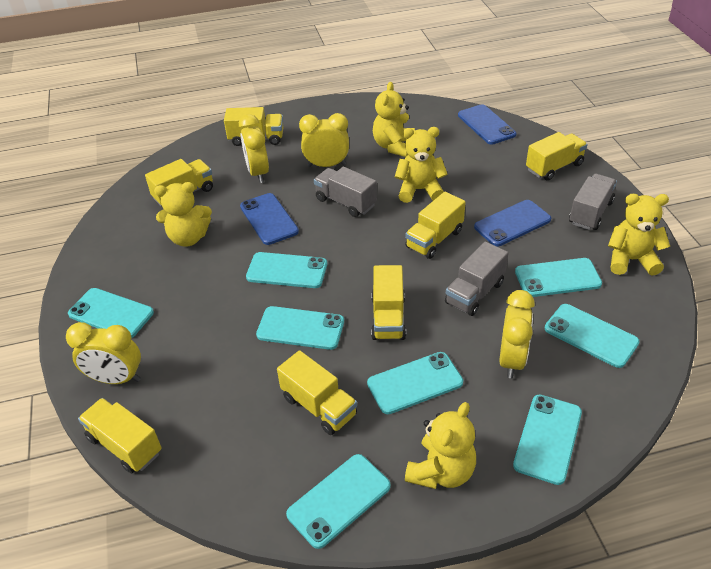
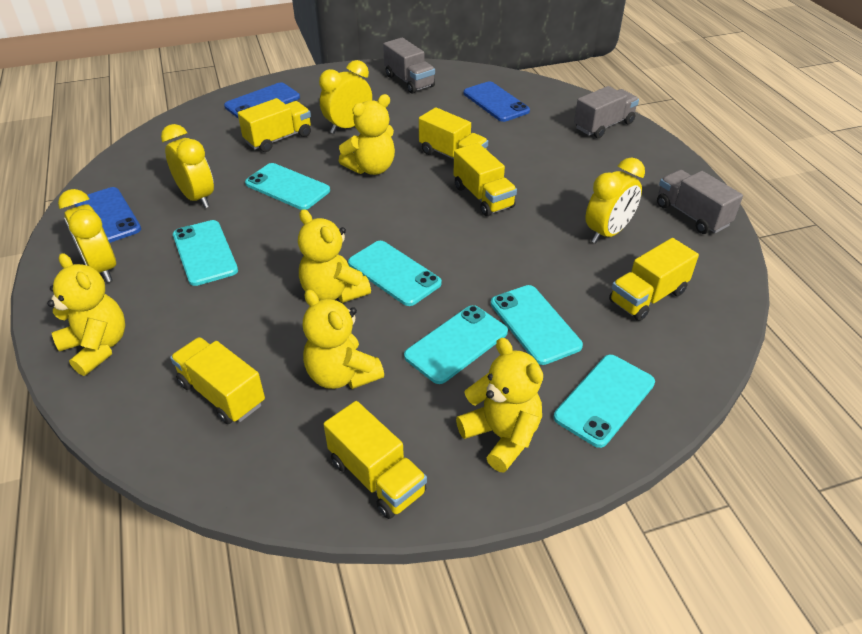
turquoise phone: [68,288,154,338] [246,252,327,288] [256,306,344,350] [286,454,391,549] [367,352,463,414] [513,395,582,485] [515,258,602,297] [545,304,640,368] = 8 -> [173,220,238,286] [245,163,330,210] [348,241,442,306] [404,305,508,384] [491,285,583,365] [554,355,655,448] = 6
yellow truck: [78,398,162,474] [145,159,213,207] [224,107,283,146] [277,350,357,435] [371,265,406,340] [405,192,466,259] [526,132,588,181] = 7 -> [170,337,265,424] [238,98,311,152] [324,401,427,519] [419,107,488,159] [453,143,517,216] [609,238,699,321] = 6

